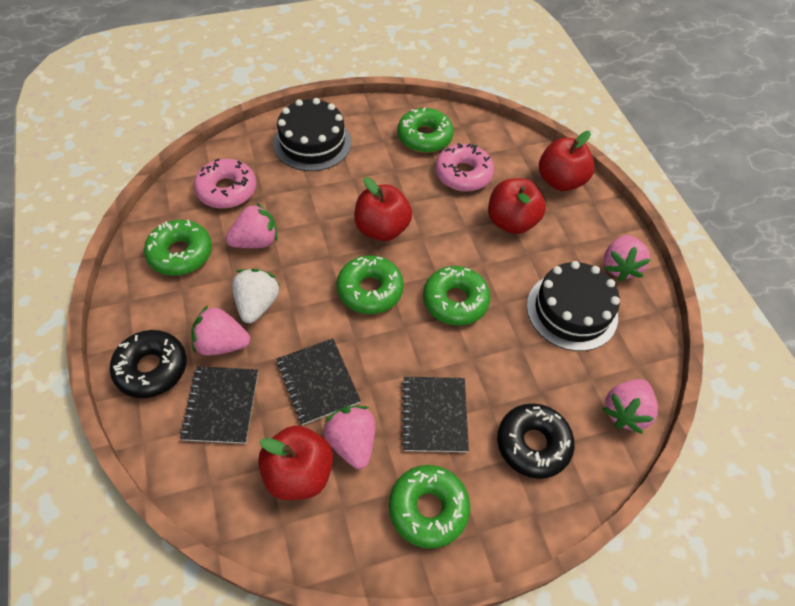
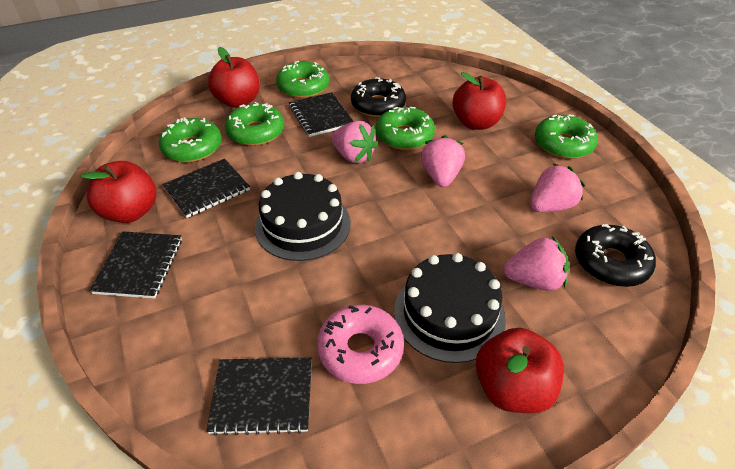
black notebook: [180,366,258,444] [276,338,361,425] [402,377,469,452] = 3 -> [89,231,182,299] [162,159,250,218] [206,357,312,436] [289,92,353,137] = 4
pink donut: [194,159,256,209] [435,143,494,192] = 2 -> [317,305,404,384] = 1
pink strawberry: [191,305,250,356] [226,203,278,248] [324,406,375,469] [602,379,658,434] [604,235,650,281] = 5 -> [331,121,378,163] [421,135,465,187] [503,236,569,291] [530,164,585,212] = 4
white strawberry: [232,269,279,323] = 1 -> none = 0

